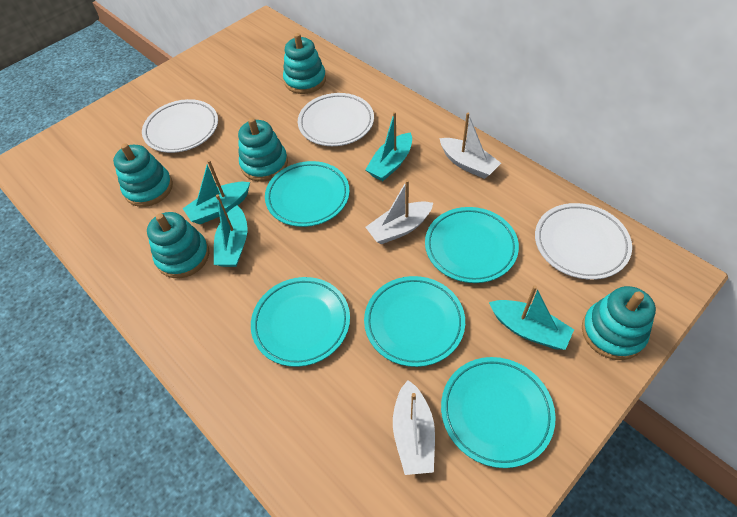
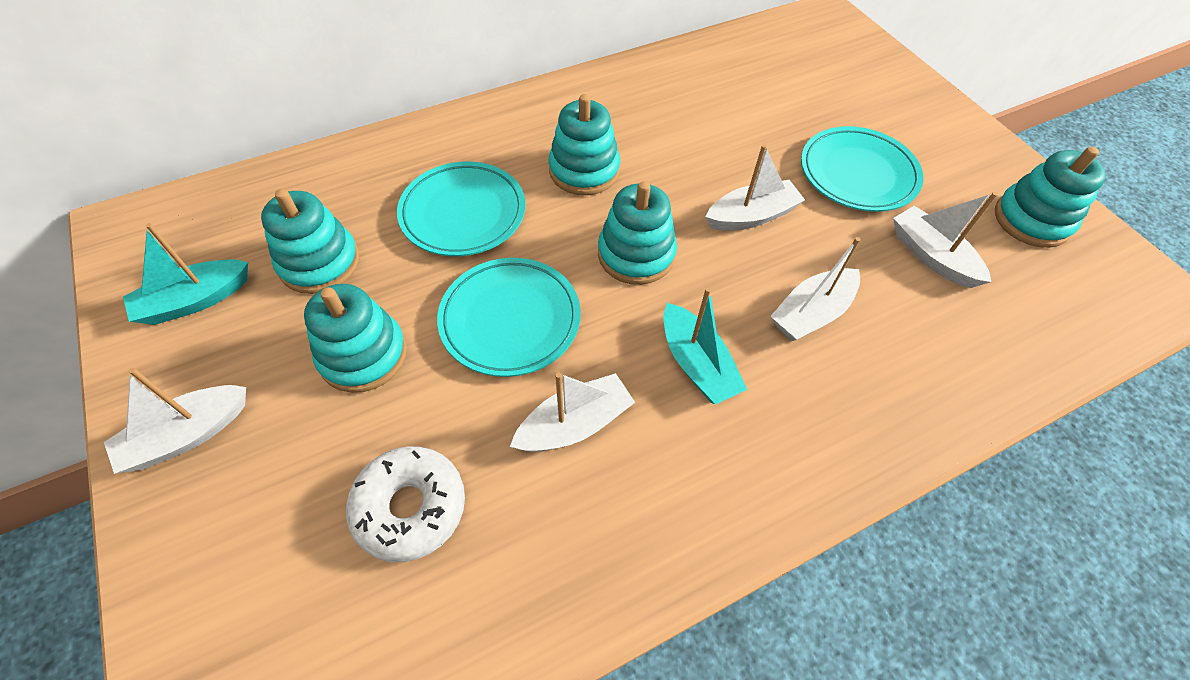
turquoise boat: [183,160,250,224] [214,194,248,267] [365,112,412,181] [489,285,574,350] = 4 -> [123,223,248,325] [663,287,747,405] = 2
turquoise plate: [251,277,350,367] [265,161,350,227] [364,276,465,367] [425,207,519,283] [441,357,556,468] = 5 -> [397,162,526,256] [437,258,581,377] [801,126,924,212] = 3
white boat: [366,180,433,244] [393,380,435,475] [439,113,501,179] = 3 -> [104,368,246,474] [510,372,635,452] [706,144,805,231] [770,237,861,341] [893,192,998,288] = 5
white donut: none = 0 -> [346,447,465,562] = 1
white plate: [142,99,218,153] [298,93,374,146] [535,203,632,280] = 3 -> none = 0

